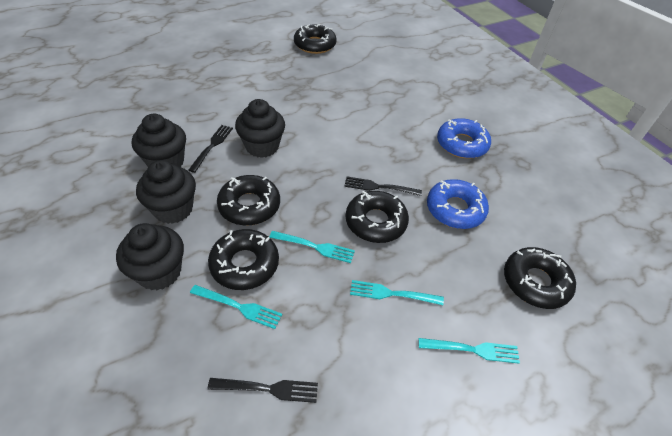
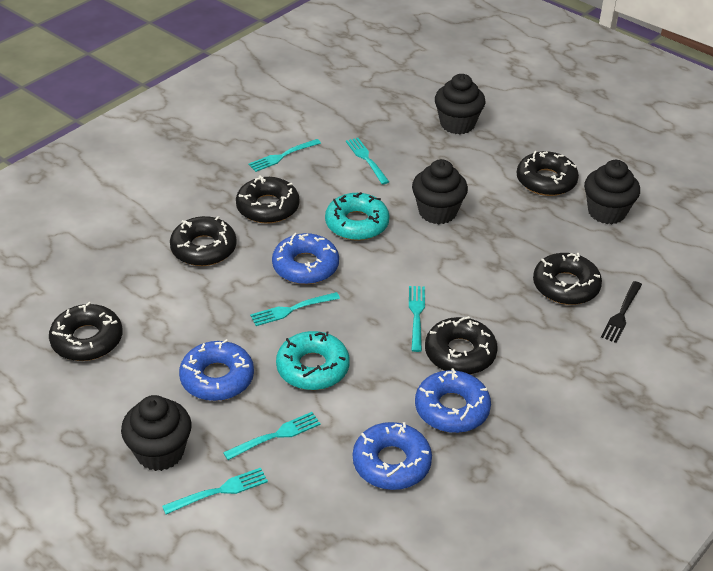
black donut: [208,229,279,290] [217,175,280,226] [294,24,336,54] [346,191,409,243] [504,247,576,309] = 5 -> [49,302,123,361] [170,216,237,266] [236,175,299,224] [425,316,498,374] [517,151,579,196] [533,253,602,305] = 6
black fork: [188,125,233,173] [208,378,318,403] [344,177,422,196] = 3 -> [601,281,642,343] = 1
blue donut: [427,179,489,229] [437,118,491,159] = 2 -> [179,339,254,401] [272,233,339,284] [353,422,432,490] [415,368,491,433] = 4
turquoise donut: none = 0 -> [276,331,350,390] [325,192,390,241] = 2
turquoise fork: [190,285,283,329] [269,231,355,263] [350,280,444,305] [419,338,520,364] = 4 -> [162,468,268,514] [223,412,321,460] [248,139,321,172] [250,292,340,326] [346,138,389,185] [409,286,425,352] = 6

